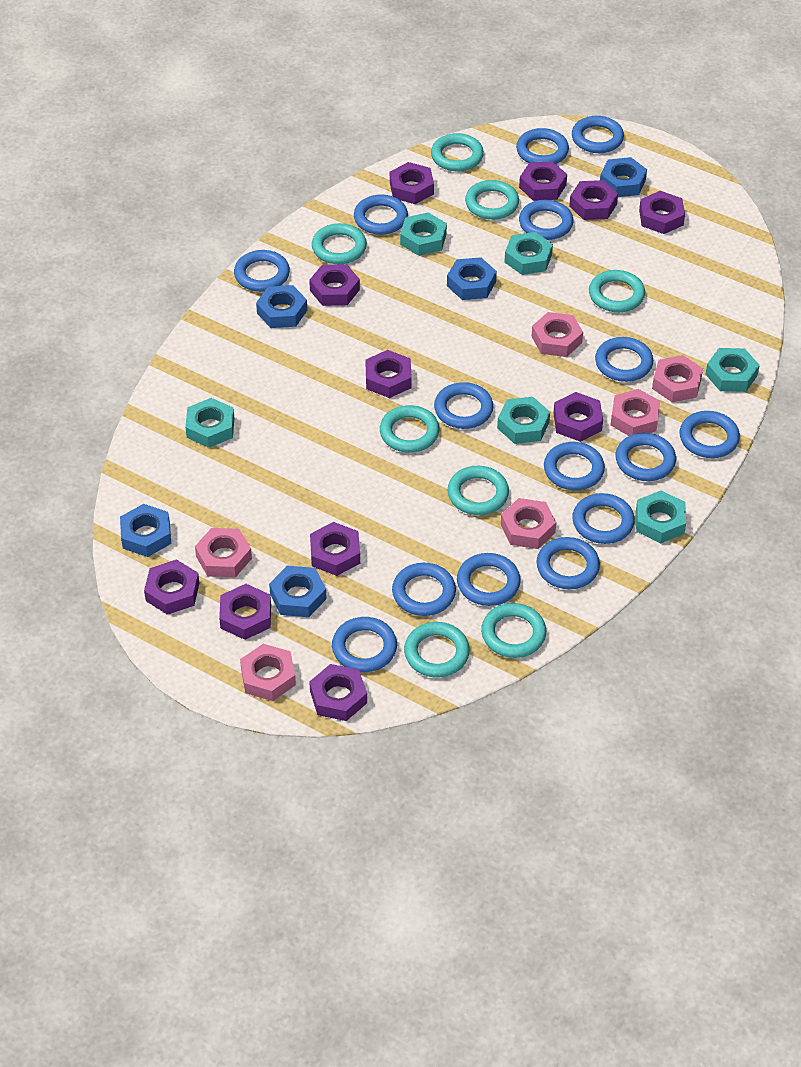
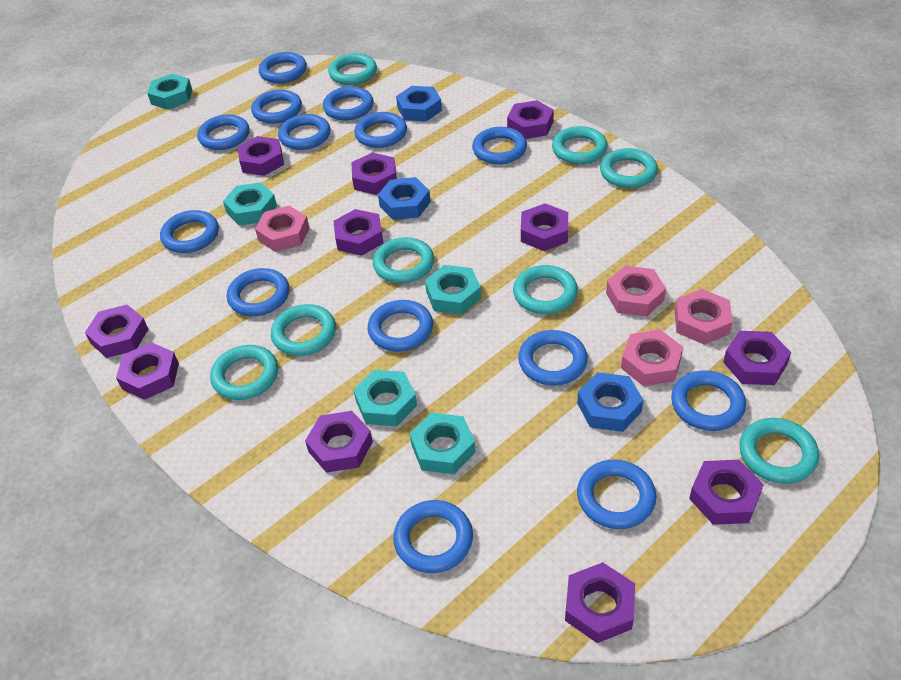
blue nut: [120,504,171,557] [256,285,307,328] [269,566,327,617] [447,257,497,300] [600,157,647,197] = 5 -> [378,177,431,220] [396,86,442,122] [577,372,643,432] = 3
blue ring: [234,250,290,292] [332,617,397,672] [354,195,408,235] [392,563,456,616] [434,382,494,429] [457,553,521,606] [516,128,569,164] [519,200,573,240] [536,537,600,589] [544,442,605,490] [572,116,624,153] [572,493,635,544] [595,337,653,382] [616,433,676,481] [680,411,740,458] = 15 -> [160,210,219,253] [197,114,249,150] [227,268,289,316] [251,90,302,124] [259,52,307,83] [278,114,330,150] [323,86,373,120] [354,112,407,148] [368,300,433,352] [393,500,473,573] [472,127,527,164] [518,330,588,386] [577,460,656,529] [671,371,746,431] = 14
pink nut: [195,528,252,577] [240,644,296,701] [501,498,556,549] [531,312,583,357] [611,389,660,436] [652,355,703,402] = 6 -> [255,206,309,252] [606,266,666,317] [621,330,683,386] [675,289,733,345] = 4
turquoise nut: [185,398,234,448] [400,212,447,256] [497,397,550,444] [504,232,553,275] [636,491,686,543] [705,348,760,392] = 6 -> [147,74,192,110] [223,182,277,225] [353,370,417,426] [410,413,476,474] [425,265,481,315] = 5

